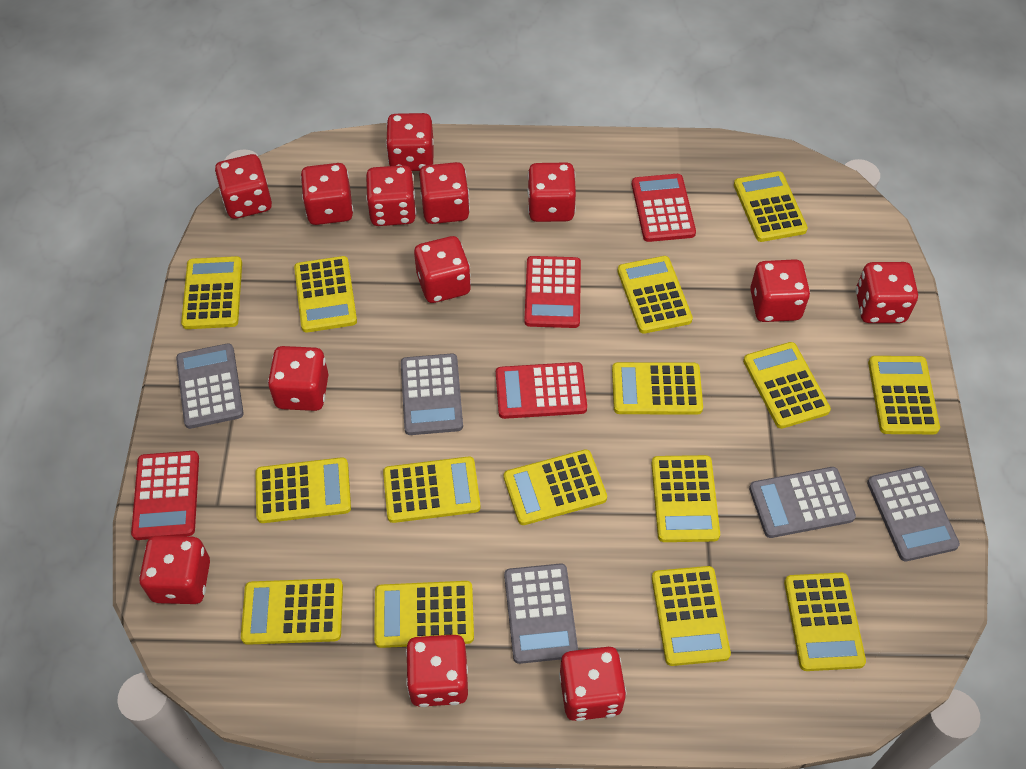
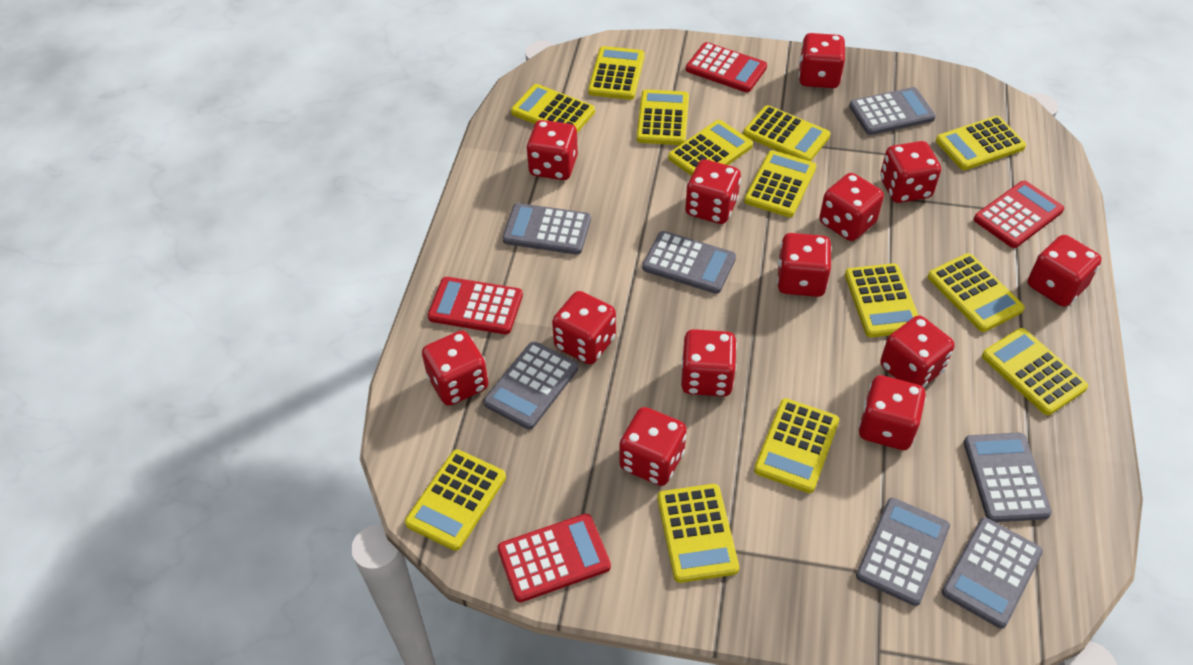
grey calculator: [176,343,244,429] [401,354,463,435] [504,563,578,664] [749,467,856,538] [867,466,960,561] = 5 -> [483,341,578,430] [502,203,591,255] [642,231,736,294] [849,87,936,135] [856,498,950,606] [942,517,1043,628] [964,432,1052,522] = 7
yellow calculator: [181,256,242,329] [241,578,343,645] [255,457,351,523] [294,256,357,333] [374,581,474,648] [383,457,481,523] [504,449,607,525] [612,362,703,415] [617,256,693,334] [651,455,720,542] [652,566,731,666] [734,171,808,242] [743,342,831,429] [784,573,866,671] [868,356,940,434] = 15 -> [405,449,506,551] [511,84,595,133] [588,46,645,100] [637,89,689,145] [657,484,739,583] [668,120,753,176] [743,105,831,161] [744,150,816,217] [754,398,839,493] [845,263,918,337] [928,253,1025,332] [936,116,1026,170] [982,328,1088,415] = 13

